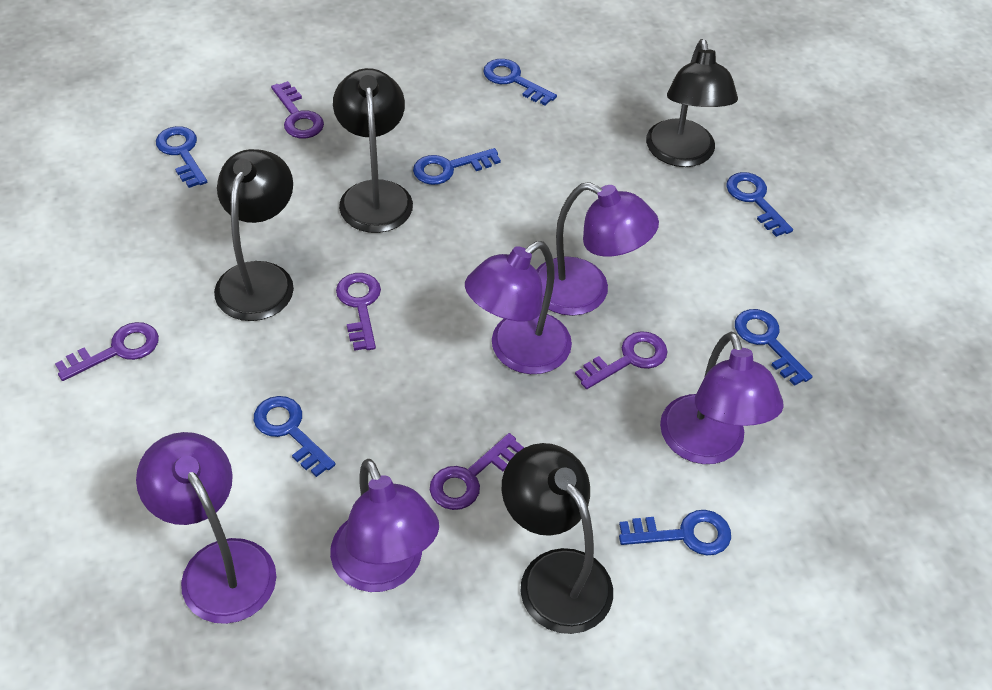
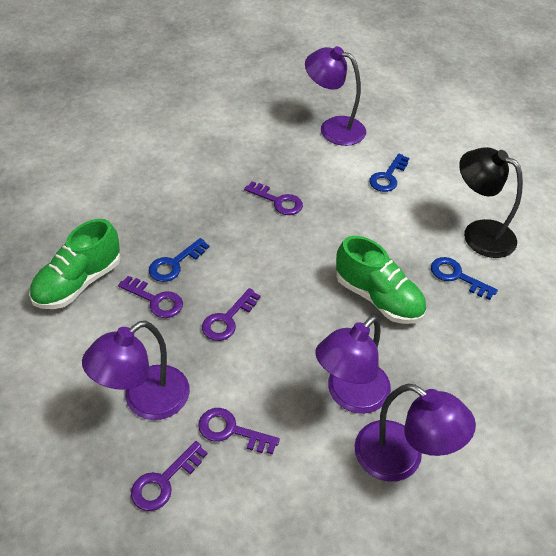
black lamp: [214,149,294,321] [333,68,413,233] [502,443,613,634] [646,39,738,167] = 4 -> [459,147,523,258] = 1
blue key: [156,126,207,188] [254,396,336,477] [413,148,501,185] [483,59,557,105] [619,510,731,555] [726,172,793,237] [735,309,812,386] = 7 -> [149,238,209,282] [369,153,409,192] [431,257,498,300] = 3
green shoe: none = 0 -> [29,219,120,309] [336,236,426,324] = 2
purple lamp: [136,432,276,624] [330,459,439,592] [465,241,572,374] [536,182,659,316] [660,332,784,464] = 5 -> [82,321,190,420] [305,46,366,146] [315,315,391,414] [354,384,476,482] = 4

